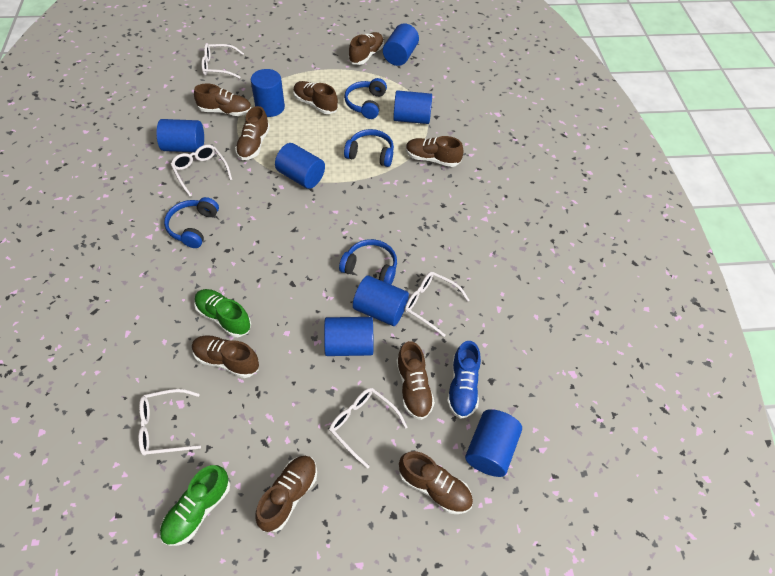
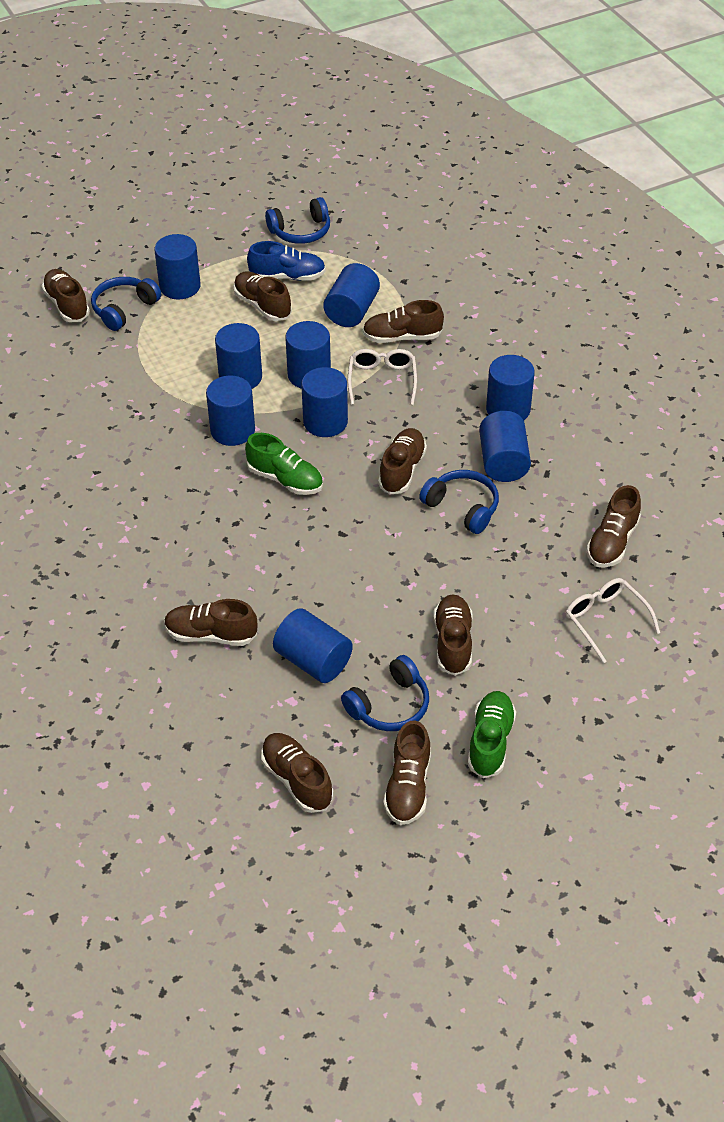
blue cylinder: [157,119,204,152] [251,69,285,117] [275,143,325,189] [324,317,373,356] [353,276,409,326] [383,23,419,66] [393,90,432,124] [465,409,522,477] = 8 -> [154,234,201,299] [206,376,255,446] [215,323,262,389] [273,608,353,683] [285,321,331,389] [301,367,348,437] [323,263,380,327] [479,411,531,482] [486,355,535,420] = 9
white glasses: [138,389,201,456] [171,145,232,197] [202,43,244,79] [329,388,408,469] [405,272,469,337] = 5 -> [348,349,417,405] [566,578,660,663] = 2

